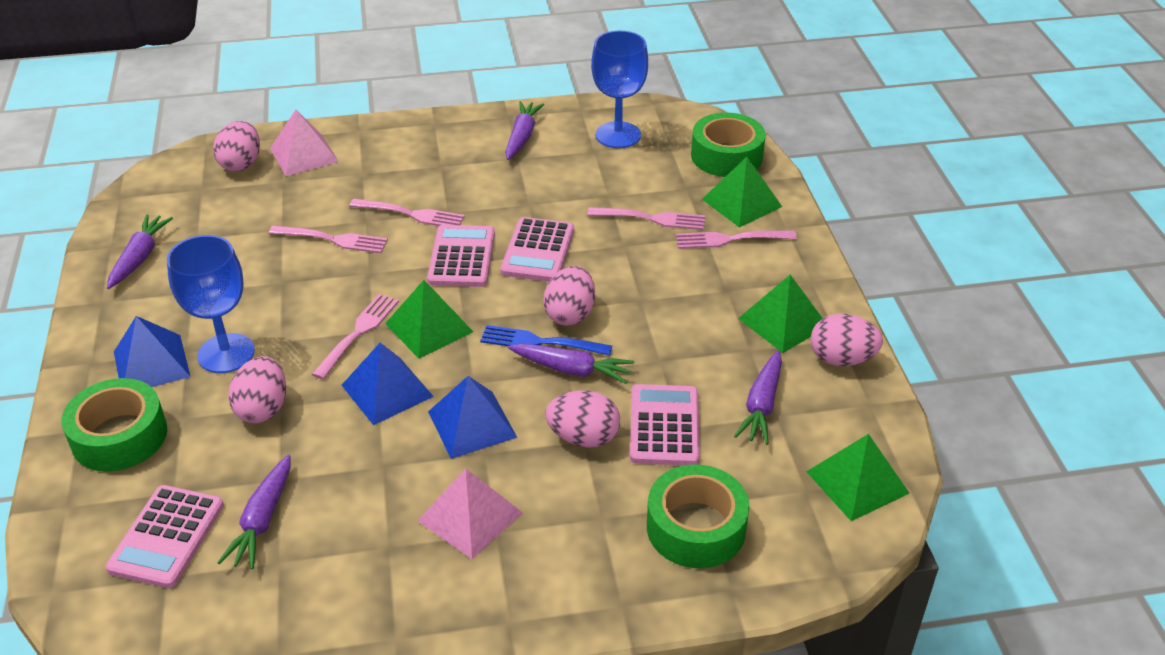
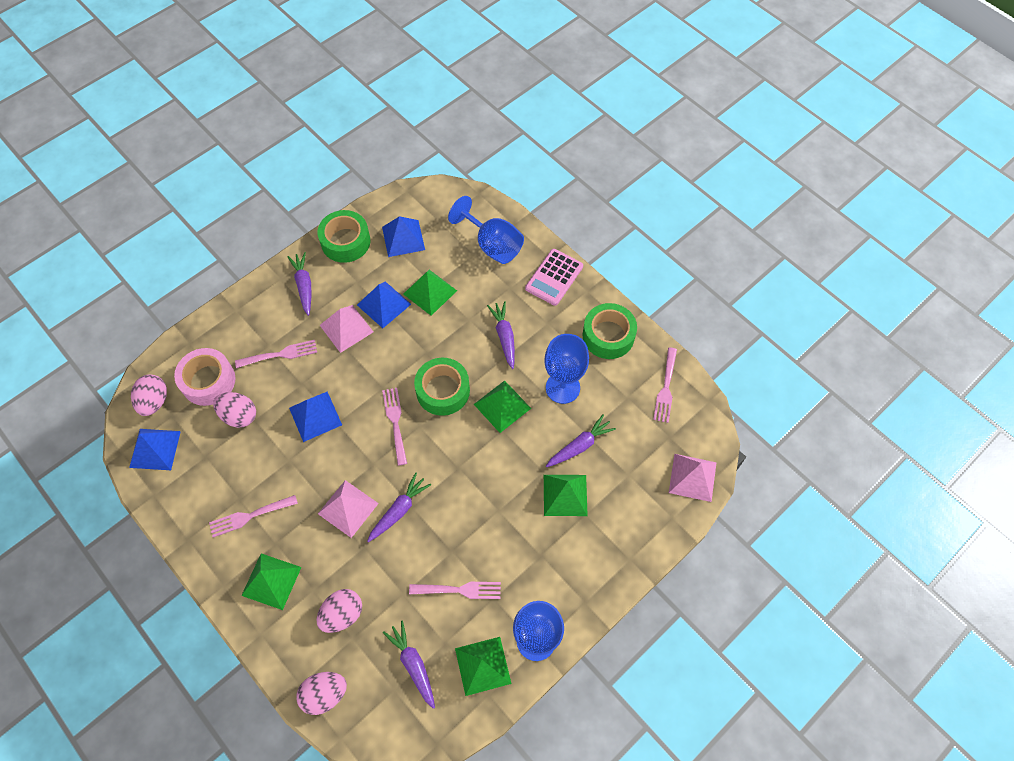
blue fork: [480,325,612,356] = 1 -> none = 0
blue goblet: [167,235,255,373] [591,30,648,148] = 2 -> [448,196,524,264] [513,601,564,661] [544,334,589,404] = 3
blue pyramid: [114,316,191,387] [342,343,434,425] [428,376,517,459] = 3 -> [129,429,181,470] [289,392,342,442] [357,281,411,328] [382,216,425,257] = 4
green pyramid: [385,280,473,359] [702,157,782,227] [738,275,823,353] [806,434,909,521] = 4 -> [241,553,301,610] [403,270,457,316] [455,637,512,696] [474,380,531,433] [544,475,588,516] = 5
pink calculator: [105,485,224,588] [427,225,495,287] [500,217,574,281] [630,384,700,465] = 4 -> [525,249,583,306] = 1
pink egg: [213,121,260,172] [228,356,286,423] [543,266,595,326] [545,391,620,448] [810,314,883,366] = 5 -> [131,374,167,416] [213,392,256,428] [297,672,347,715] [316,589,362,633] = 4
pink pyramid: [270,110,339,176] [418,468,523,559] = 2 -> [318,480,379,538] [320,305,373,353] [669,454,717,502] = 3
pink tape: none = 0 -> [174,348,235,406] = 1

